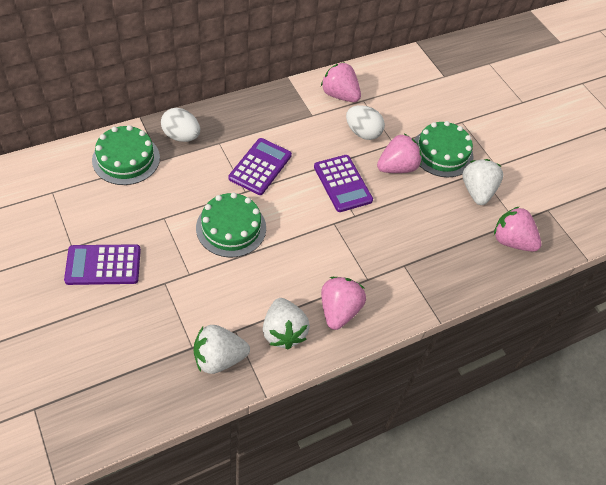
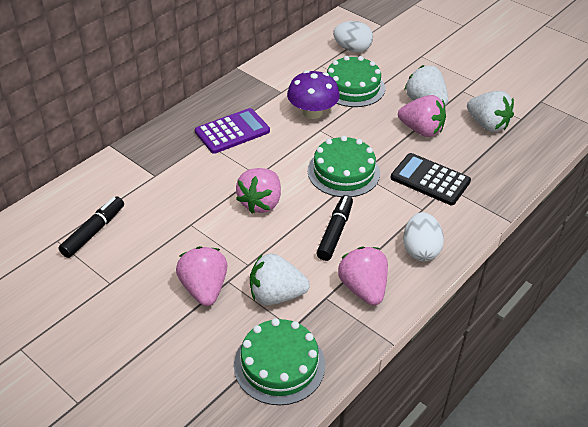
black calculator: none = 0 -> [390,153,471,205] = 1
black marker: none = 0 -> [59,197,124,258] [316,195,353,261] = 2
purple calculator: [64,244,141,285] [228,138,292,195] [314,155,373,212] = 3 -> [195,108,270,154] = 1
purple mushroom: none = 0 -> [287,70,340,119] = 1

